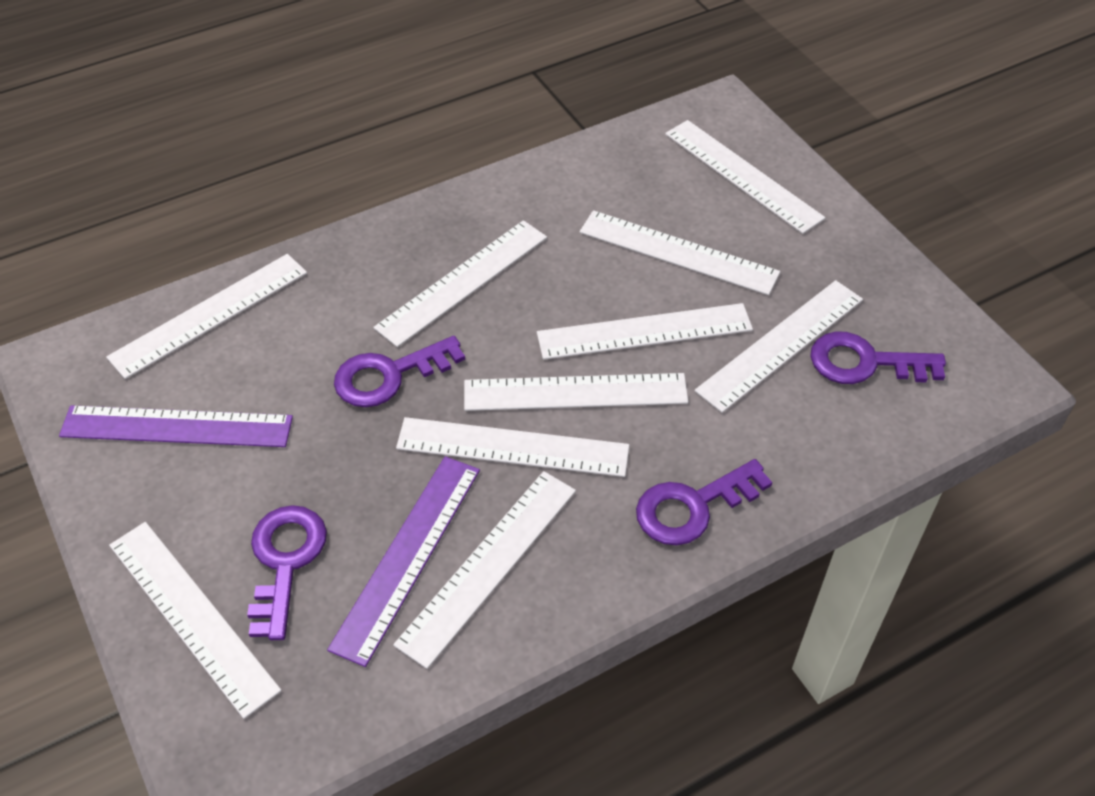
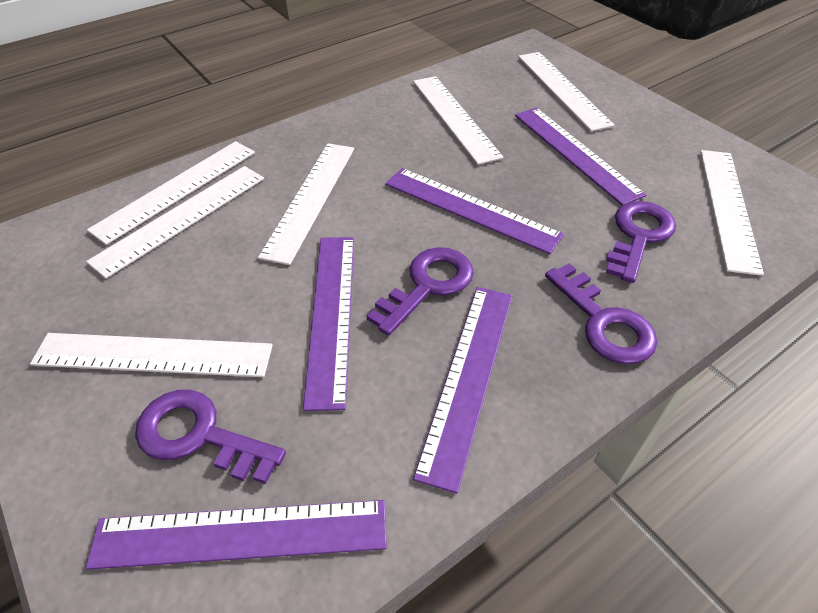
purple ruler: [59,405,293,447] [327,456,480,667] = 2 -> [85,500,387,570] [303,237,354,411] [385,168,564,254] [413,287,512,494] [515,108,646,205] = 5
white ruler: [106,254,307,379] [109,522,282,719] [373,220,547,347] [393,471,576,669] [396,417,629,477] [464,373,688,411] [537,303,753,360] [580,210,780,295] [665,120,825,234] [695,280,863,413] = 10 -> [30,333,273,377] [86,166,264,279] [87,141,255,245] [258,143,354,265] [413,76,504,165] [518,52,615,132] [700,150,764,276] = 7

